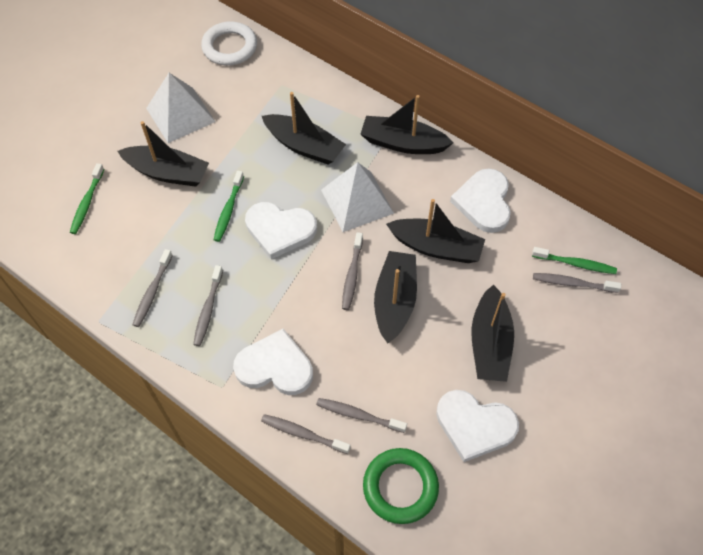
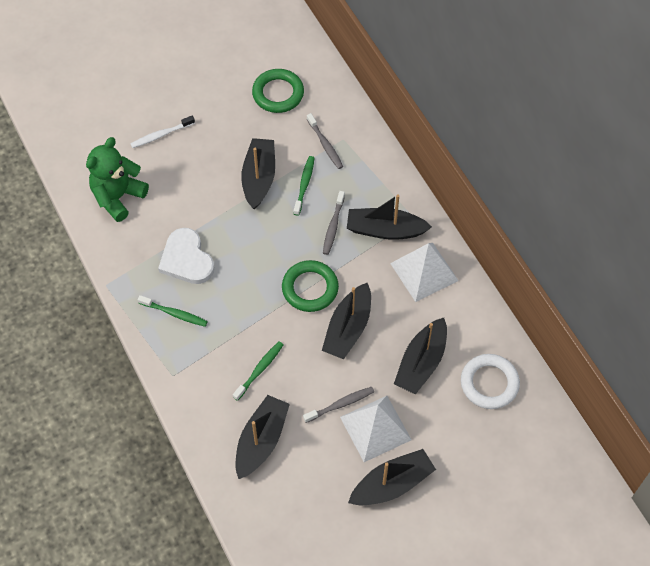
green ring: [363,448,439,524] = 1 -> [252,69,304,113] [282,260,339,312] = 2
green teddy bear: none = 0 -> [86,137,149,222] = 1
grey toothbrush: [132,249,173,327] [193,265,223,346] [261,414,351,454] [316,398,407,433] [342,232,363,310] [533,273,621,293] = 6 -> [303,387,374,423] [307,113,343,169] [323,191,345,255] = 3
white heart: [233,329,313,395] [245,202,317,259] [436,390,519,462] [450,169,511,233] = 4 -> [158,228,215,284] = 1
white toothbrush: none = 0 -> [130,116,195,148] = 1

